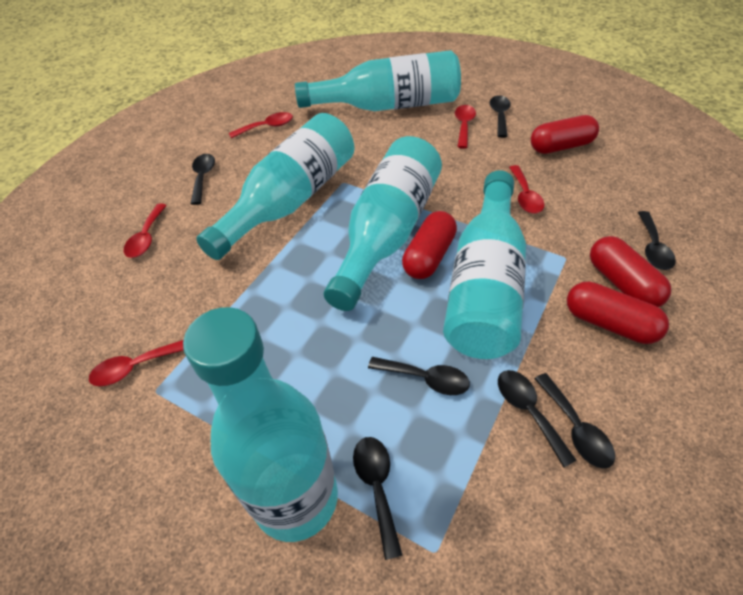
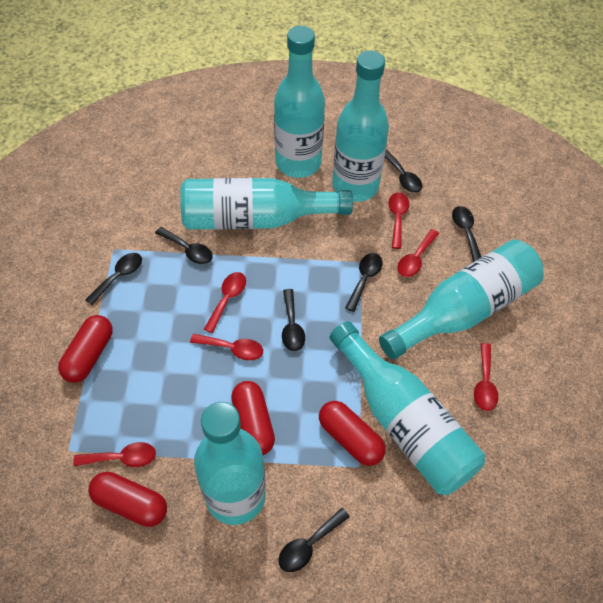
red spoon: [89,340,184,386] [124,203,167,258] [229,112,293,138] [455,105,476,149] [509,165,544,214] = 5 -> [73,442,156,467] [190,334,263,361] [204,272,246,333] [388,192,409,249] [397,229,439,277] [474,343,498,411] = 6
turquoise bottle: [183,307,338,542] [196,113,355,260] [295,50,461,111] [324,136,442,311] [443,170,526,359] = 5 -> [180,178,353,230] [194,402,266,525] [274,26,325,178] [330,321,485,495] [332,50,389,202] [379,240,543,360] = 6

